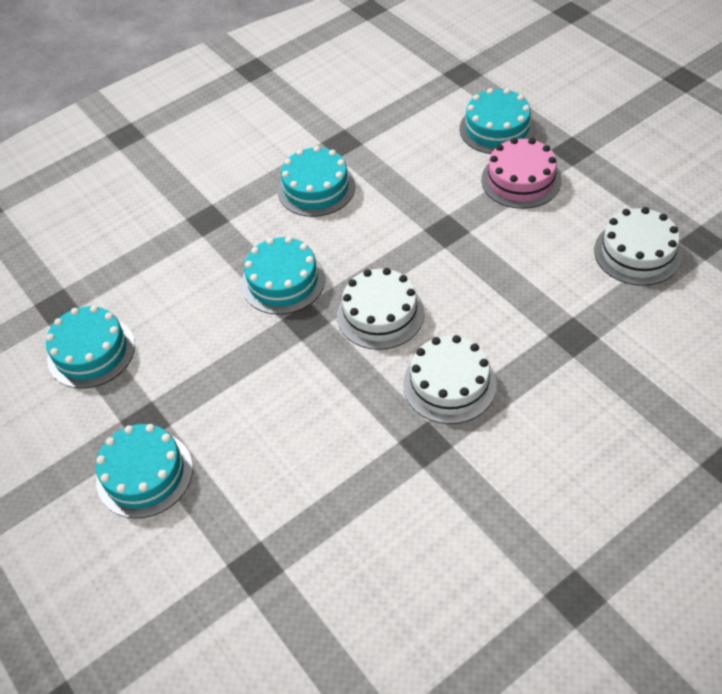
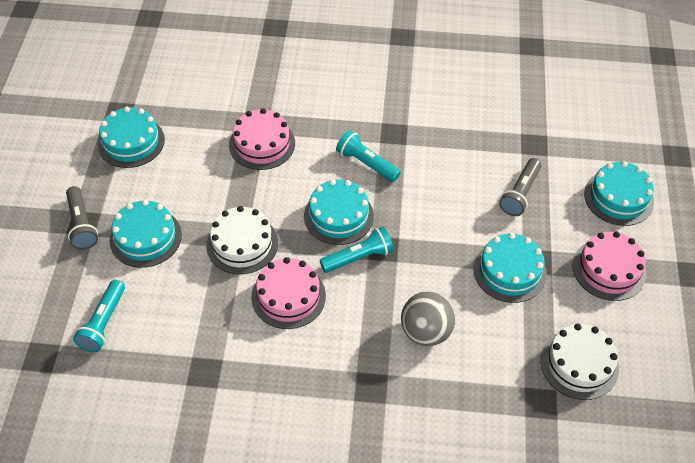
grey ball: none = 0 -> [401,291,456,346] = 1
grey flashlight: none = 0 -> [66,186,98,250] [499,158,542,216] = 2
pink cake: [481,138,561,209] = 1 -> [229,108,295,170] [251,257,326,329] [573,231,646,301] = 3
turquoise flashlight: none = 0 -> [73,280,125,352] [320,227,394,273] [336,130,401,182] = 3
white cake: [337,268,424,350] [403,335,497,424] [594,207,682,286] = 3 -> [206,206,278,274] [540,324,619,400] = 2

